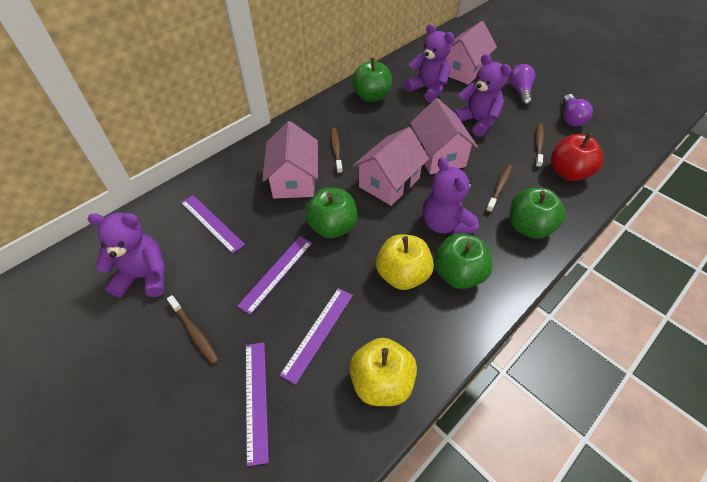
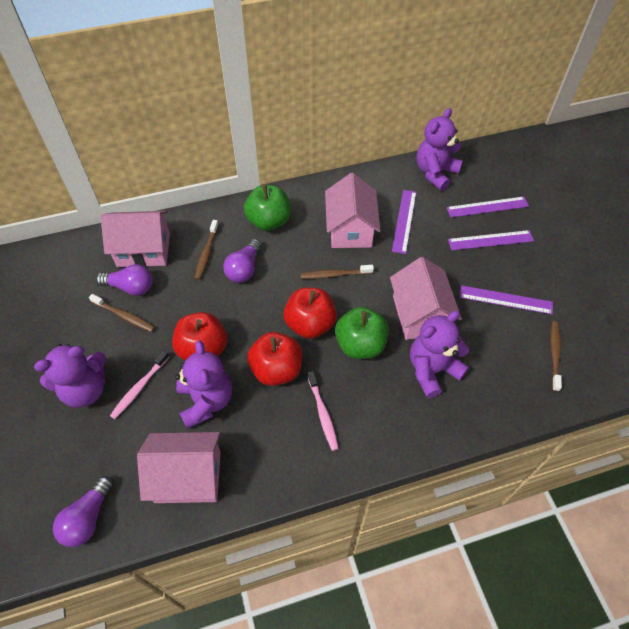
green apple: [305,187,357,238] [352,58,392,102] [434,233,492,289] [510,188,566,239] = 4 -> [244,184,291,231] [335,307,389,359] = 2
pink toothbrush: none = 0 -> [110,350,169,419] [307,371,339,451] = 2
purple light bulb: [509,64,535,106] [563,94,593,127] = 2 -> [53,476,113,547] [96,264,153,296] [223,239,262,283] = 3
red apple: [551,133,603,181] = 1 -> [172,312,227,361] [247,332,302,386] [284,288,337,339] = 3
yellow apple: [349,338,417,406] [376,234,434,290] = 2 -> none = 0

